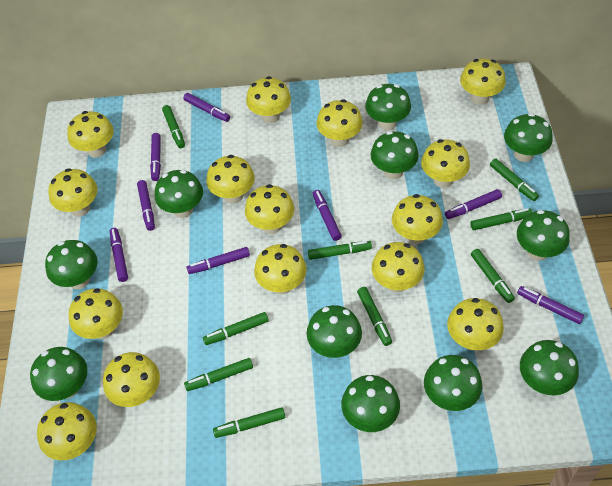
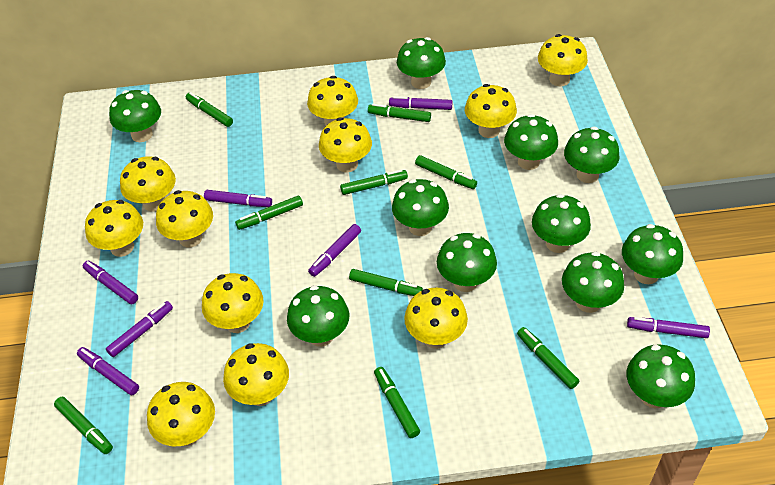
purple marker: [110,228,128,282] [137,180,155,231] [150,133,161,181] [183,93,230,122] [186,247,250,274] [312,190,342,241] [445,189,502,219] [517,286,584,324] = 8 -> [77,347,139,395] [83,261,138,304] [106,301,173,357] [204,190,272,207] [308,224,361,277] [389,96,452,110] [627,317,710,338] = 7
yellow mushroom: [37,402,97,460] [48,168,97,217] [67,111,114,158] [68,288,123,339] [103,352,160,407] [206,155,255,204] [245,184,294,234] [246,76,291,123] [254,244,307,294] [317,99,363,147] [372,242,425,293] [392,194,443,244] [421,139,470,188] [447,298,504,350] [460,59,506,105] = 15 -> [85,200,143,257] [120,156,176,212] [147,382,215,446] [156,190,213,247] [202,273,264,333] [223,343,289,406] [307,76,358,126] [319,118,372,172] [404,288,468,349] [465,84,517,138] [538,34,588,86] = 11

